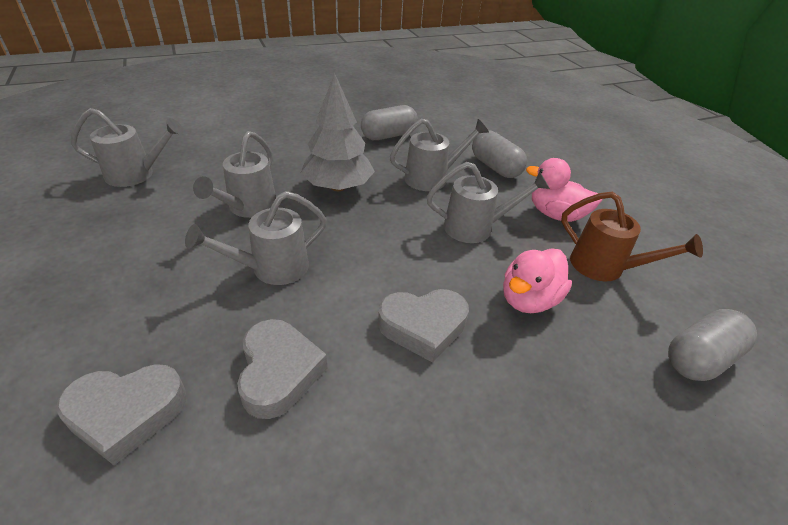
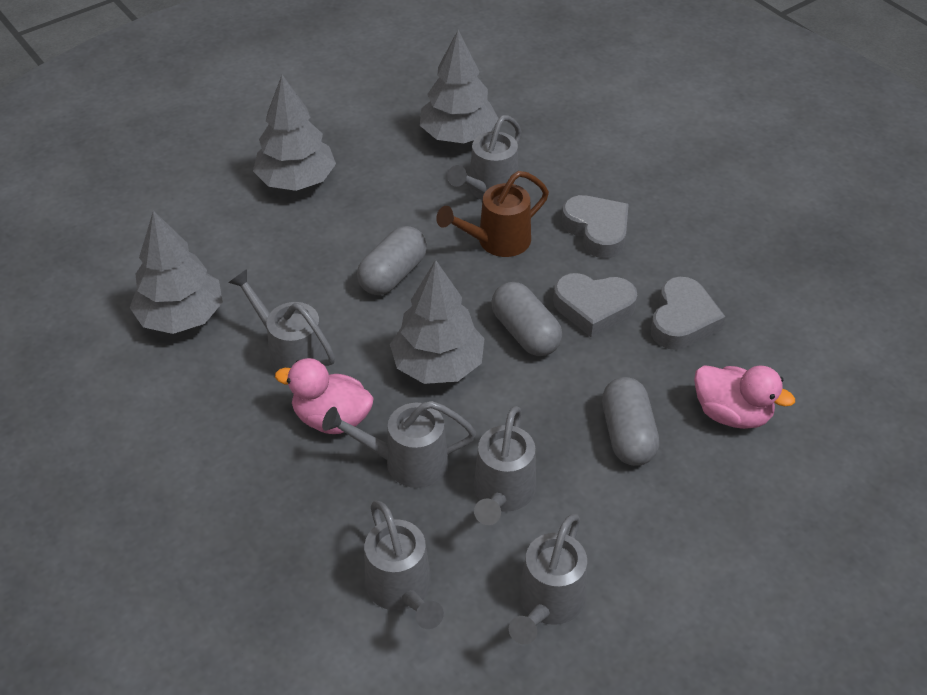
grey tree: [300,73,375,191] = 1 -> [129,211,223,334] [253,75,336,191] [390,260,485,384] [420,30,499,143] = 4
grey watering can: [71,108,184,187] [185,191,327,285] [193,131,276,218] [390,119,489,191] [427,162,550,243] = 5 -> [228,269,335,373] [322,401,476,488] [365,501,444,629] [447,115,521,200] [474,406,536,525] [509,514,587,644] = 6

